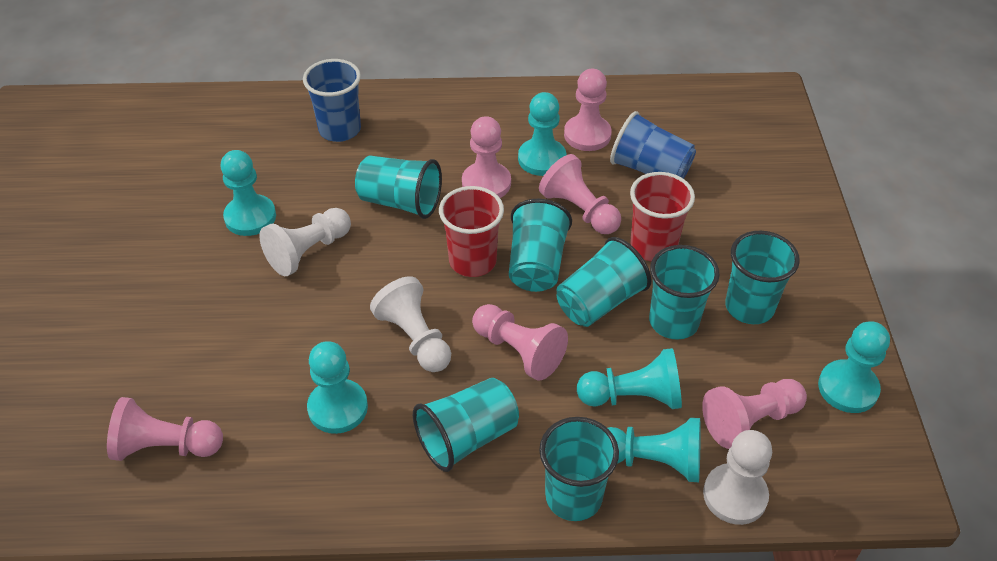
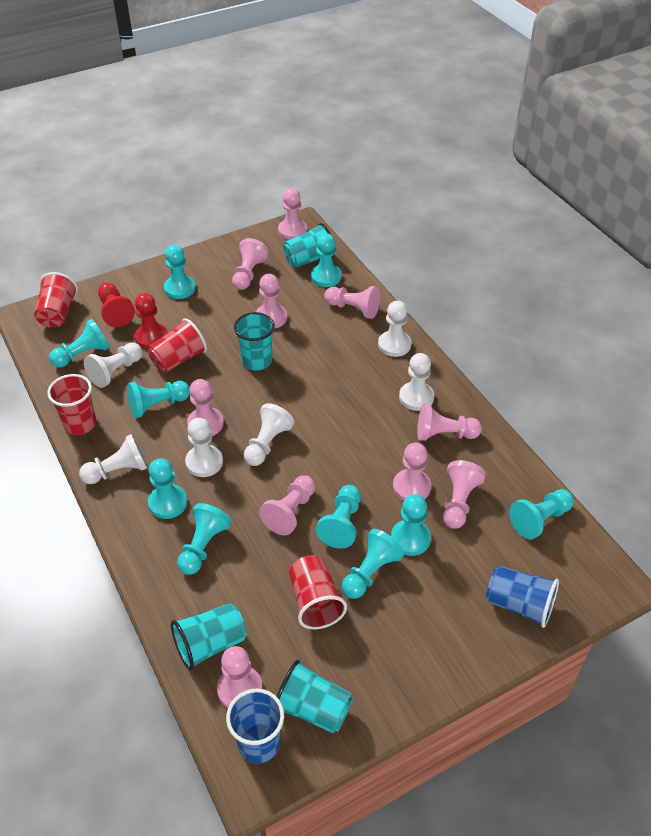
pink pawn: [107,397,223,461] [462,116,511,198] [472,304,568,381] [539,154,621,234] [564,69,612,151] [702,379,807,449] = 6 -> [187,379,224,436] [217,646,262,708] [232,238,269,290] [256,274,287,328] [259,475,315,535] [278,188,307,240] [324,286,380,319] [393,443,431,501] [417,404,482,441] [443,460,486,529] = 10
red cup: [439,186,504,277] [630,172,695,261] = 2 -> [34,272,78,328] [47,374,96,435] [148,318,207,372] [289,555,347,629] = 4
red pawn: none = 0 -> [98,282,135,327] [134,293,168,349] = 2
turquoise cup: [355,156,442,219] [413,378,519,472] [509,199,572,292] [539,417,619,521] [557,237,651,327] [649,245,720,340] [725,231,800,324] = 7 -> [171,603,246,670] [234,312,275,370] [276,660,353,734] [283,223,335,268] = 4
turquoise pawn: [221,150,276,236] [307,341,368,434] [518,92,567,176] [577,348,682,409] [608,418,701,482] [818,321,890,413] = 6 -> [49,319,110,368] [127,381,190,418] [148,458,187,519] [164,245,196,299] [177,503,232,575] [311,233,341,287] [316,485,361,549] [342,529,404,599] [391,494,431,556] [509,489,574,539] = 10
white pawn: [259,208,351,276] [370,276,451,372] [703,430,772,525] = 3 -> [79,434,148,484] [84,342,143,388] [185,418,223,477] [244,403,294,466] [378,301,411,357] [399,353,434,411] = 6

